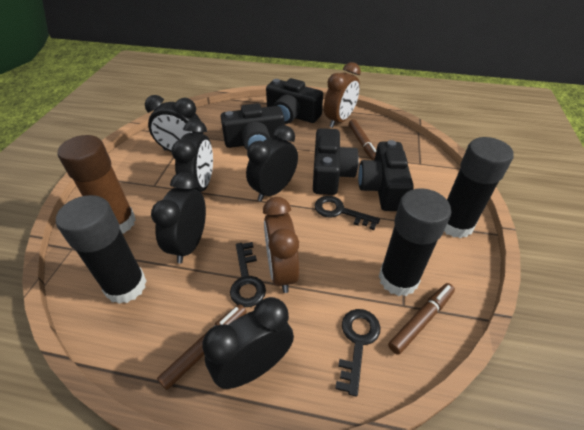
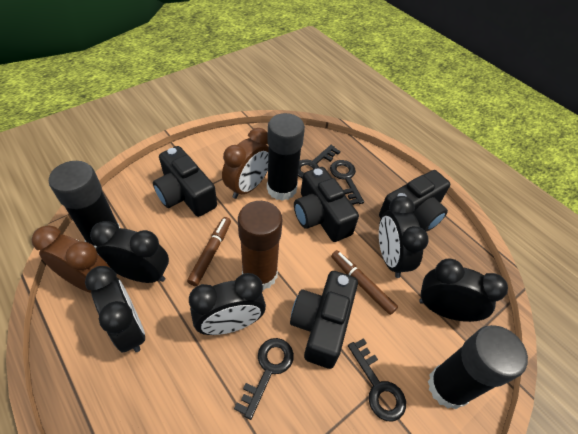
black key: [230,242,266,307] [315,196,380,230] [335,309,381,397] = 3 -> [234,338,294,420] [298,145,340,179] [330,160,364,205] [348,338,406,421] = 4
brown marker: [157,304,247,390] [349,119,376,160] [388,283,455,355] = 3 -> [187,217,231,286] [331,250,398,315] = 2

